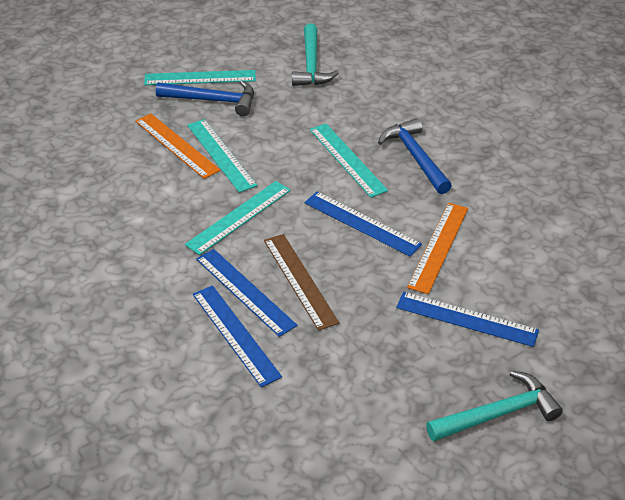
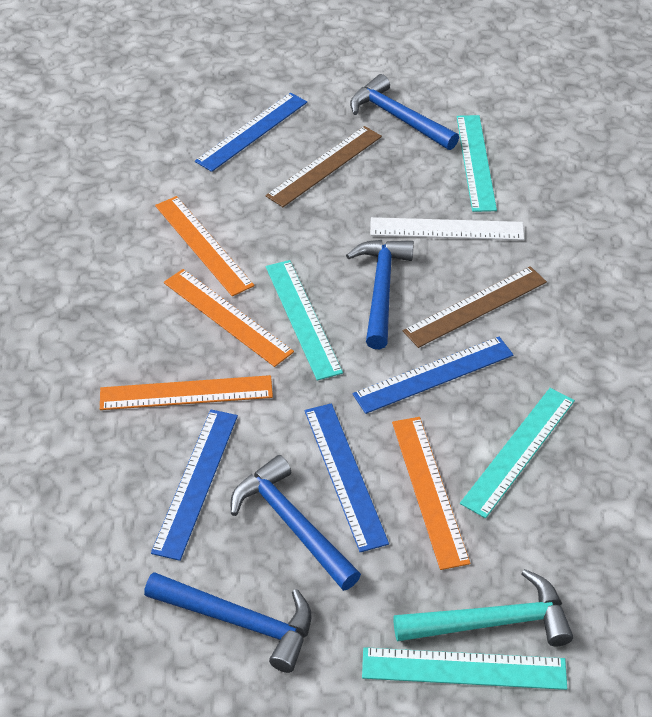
blue hammer: [156,80,254,116] [378,118,452,194] = 2 -> [144,572,311,673] [231,455,361,591] [346,240,414,349] [350,74,459,150] = 4
brown ruler: [264,234,339,331] = 1 -> [265,126,382,207] [403,266,547,348] = 2
orange ruler: [135,113,220,179] [407,203,468,294] = 2 -> [100,375,273,410] [155,196,254,296] [164,269,294,367] [392,417,470,570] = 4
turquoise hammer: [292,24,339,86] [426,371,563,441] = 2 -> [393,569,573,646] = 1
white ruler: none = 0 -> [370,217,524,240] = 1

